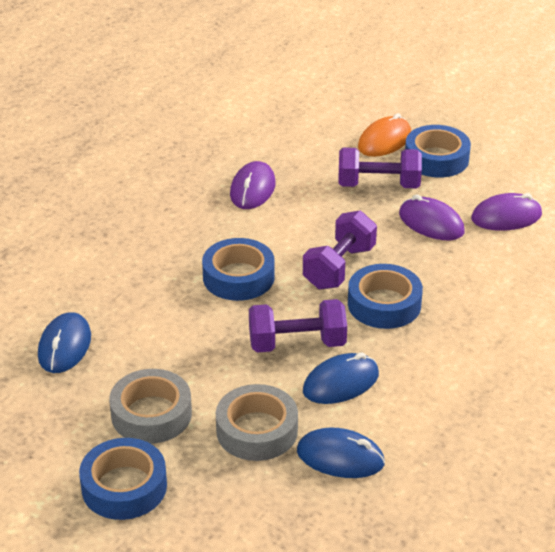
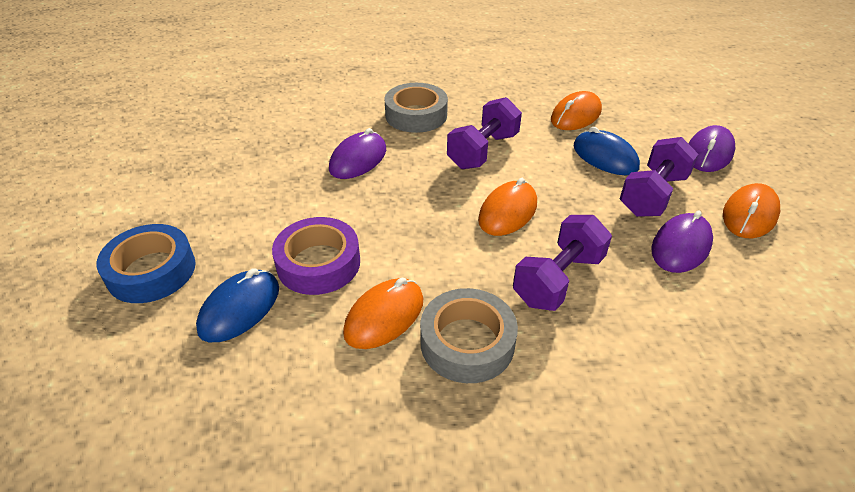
blue mouse: [38,312,91,373] [297,428,385,478] [303,352,379,404] = 3 -> [196,268,279,342] [574,127,640,175] = 2
blue tape: [79,438,167,520] [202,238,275,301] [348,264,423,329] [405,125,471,178] = 4 -> [97,224,195,303] = 1
orange mouse: [358,113,411,157] = 1 -> [343,278,423,349] [478,178,537,236] [551,91,602,130] [723,183,780,238] = 4
purple tape: none = 0 -> [272,217,360,295] = 1

